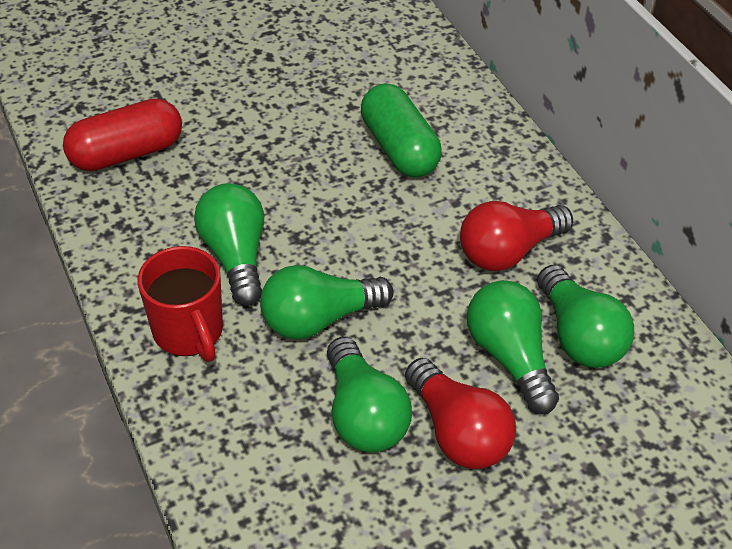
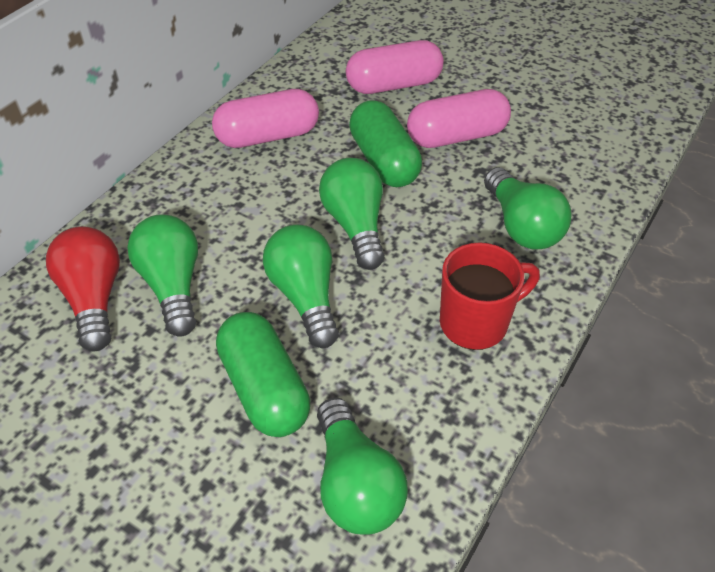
green capsule: [361,83,442,177] = 1 -> [216,312,310,437] [349,100,422,187] = 2
pink capsule: none = 0 -> [212,89,319,148] [346,40,444,94] [407,89,511,148] = 3
red capsule: [63,98,182,171] = 1 -> none = 0
red light bulb: [405,358,516,469] [460,201,573,271] = 2 -> [46,226,120,351] = 1

